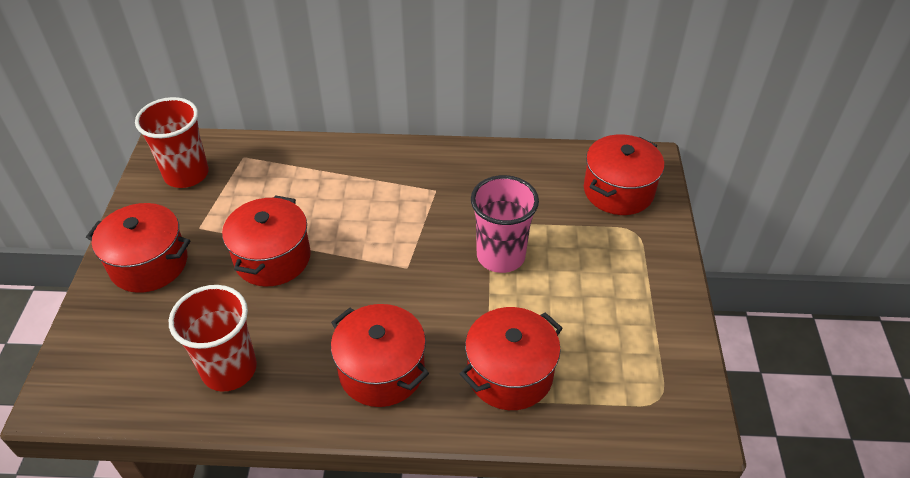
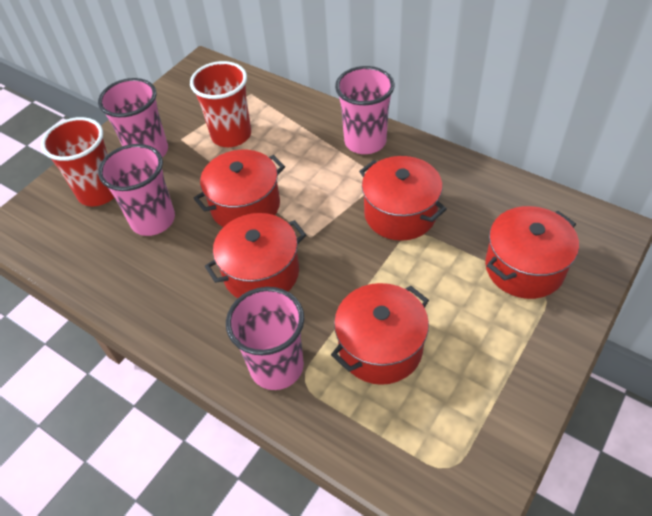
pink cup: [471,175,539,273] = 1 -> [98,78,168,157] [98,144,175,236] [226,287,304,390] [335,66,395,154] = 4

